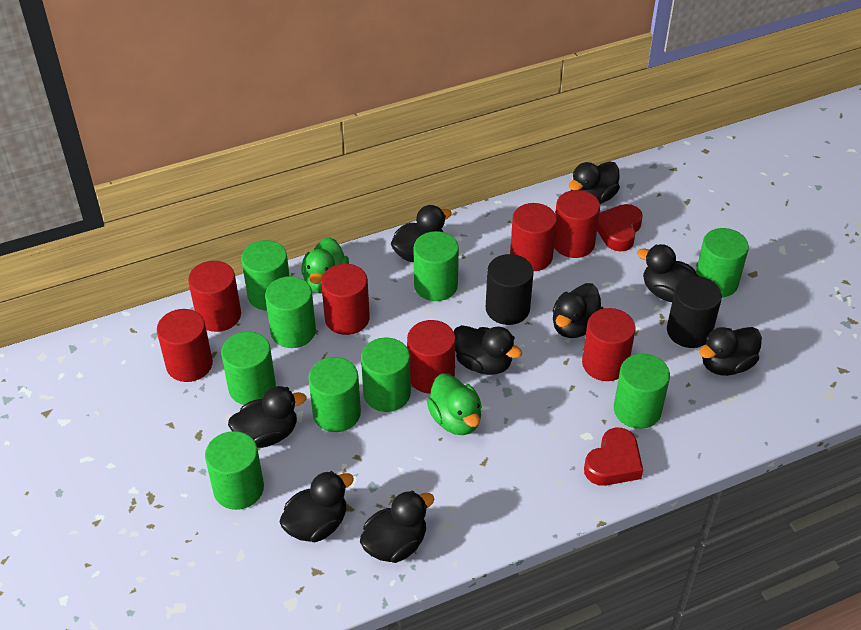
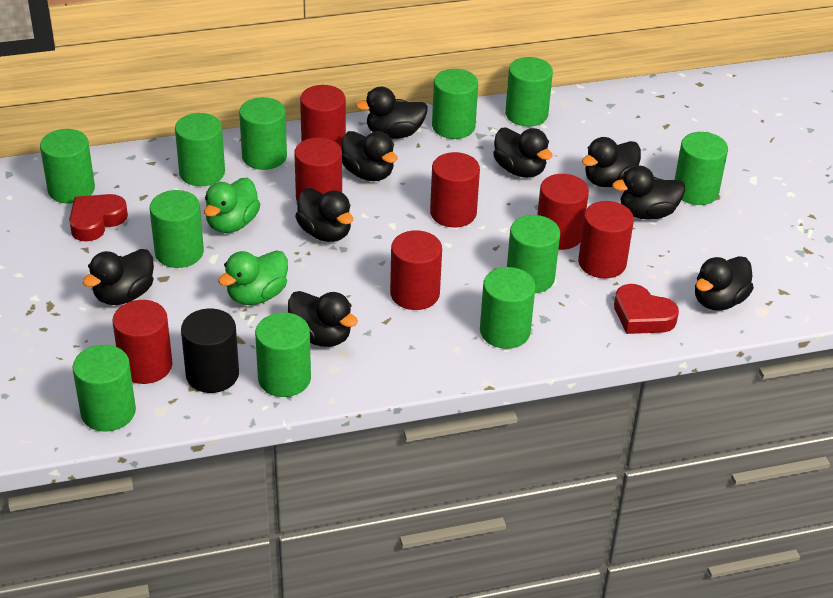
black cylinder: [486,254,533,325] [667,276,722,348] = 2 -> [181,308,239,393] = 1
green cylinder: [205,431,264,510] [221,331,276,405] [241,240,290,310] [265,276,316,348] [308,357,361,432] [361,338,411,412] [414,231,459,301] [614,354,670,429] [696,228,749,297] = 9 -> [40,129,95,204] [72,345,136,431] [150,190,204,268] [175,113,225,186] [239,97,287,170] [255,313,311,397] [432,69,478,139] [480,267,536,349] [505,57,553,127] [507,215,560,293] [675,132,728,205] = 11

